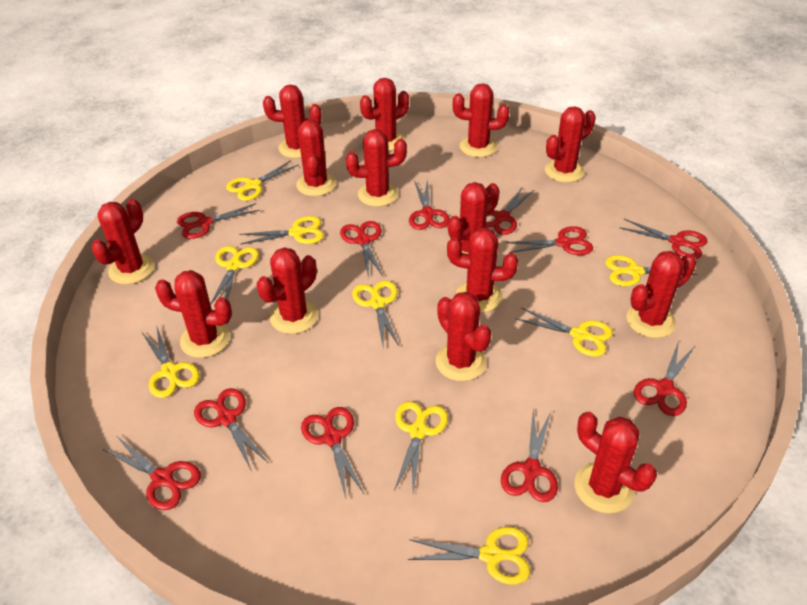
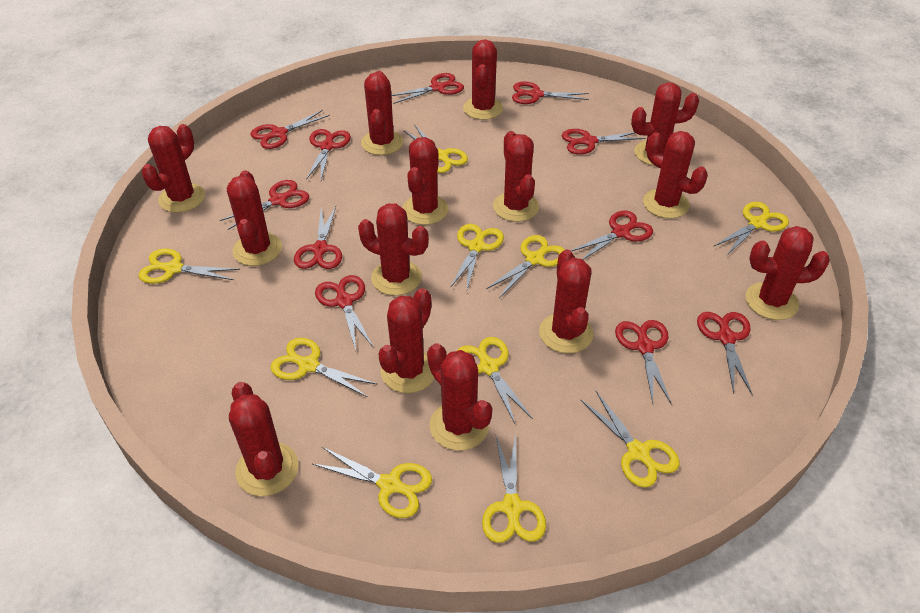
yellow scissors: [142,327,200,398] [210,246,259,305] [226,160,298,201] [239,216,324,245] [352,281,399,346] [394,401,448,492] [408,527,530,585] [516,307,613,357] [605,255,698,286] = 9 -> [139,249,240,284] [270,338,378,397] [312,447,432,518] [403,126,468,173] [450,224,504,292] [457,337,533,425] [482,434,546,543] [486,235,565,298] [581,391,680,488] [713,202,789,255] = 10

